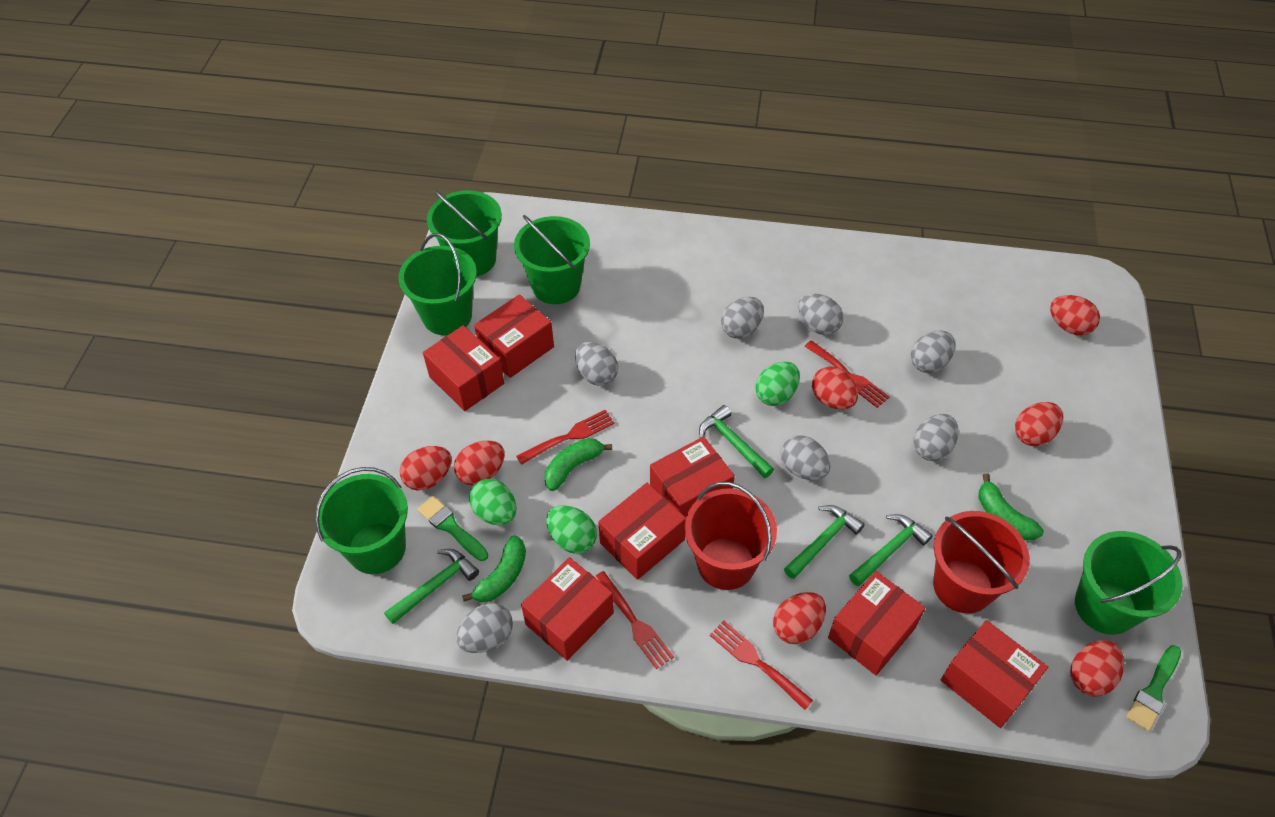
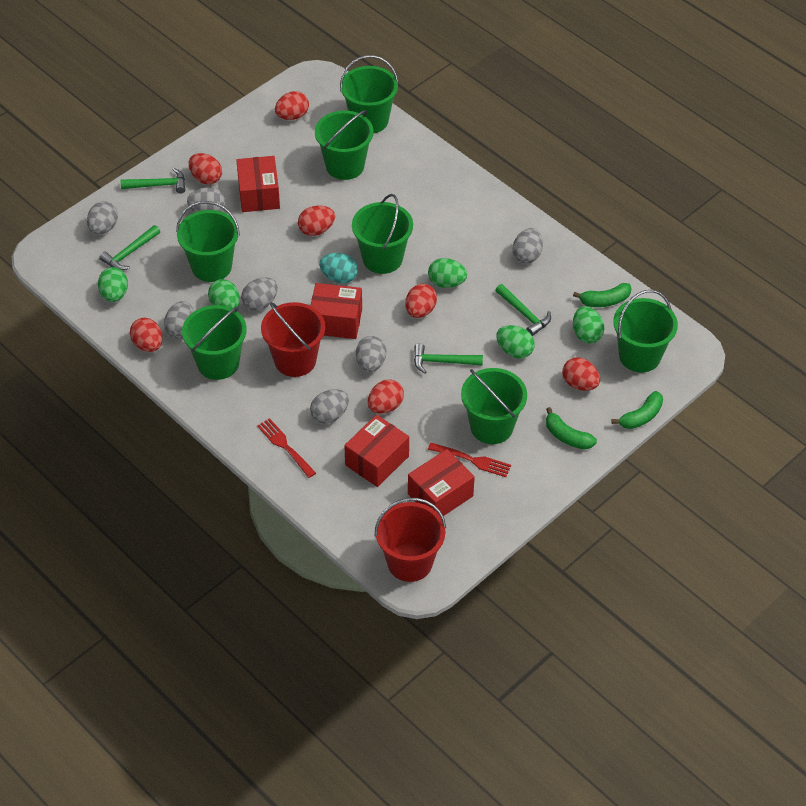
green brush: [418,496,488,561] [1126,645,1181,731] = 2 -> none = 0
green bucket: [315,467,408,574] [398,233,477,335] [427,190,502,276] [514,215,590,304] [1075,531,1183,635] = 5 -> [176,201,240,282] [182,305,247,380] [315,110,374,180] [340,55,398,134] [352,194,413,274] [461,368,527,444] [613,290,678,373] = 7
green egg: [469,479,516,526] [546,505,597,554] [755,362,800,406] = 3 -> [98,267,128,302] [208,279,240,309] [428,258,467,288] [496,325,535,358] [573,306,605,344] = 5
red box: [423,325,504,411] [474,294,554,378] [521,557,614,661] [598,483,686,580] [650,437,735,517] [828,571,925,675] [941,620,1048,728] = 7 -> [236,156,280,212] [310,283,362,339] [344,415,409,487] [408,449,475,516] = 4
red fork: [516,410,615,465] [594,571,674,669] [710,621,813,710] [805,340,889,408] = 4 -> [257,418,316,478] [428,443,511,477] = 2
turquoise egg: none = 0 -> [319,253,358,284] = 1

